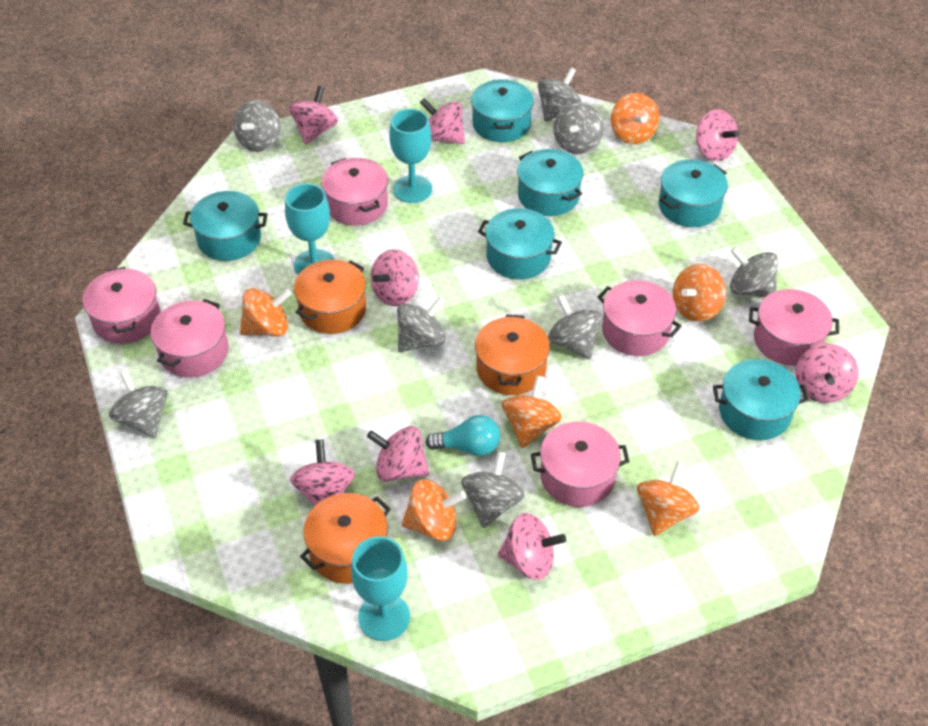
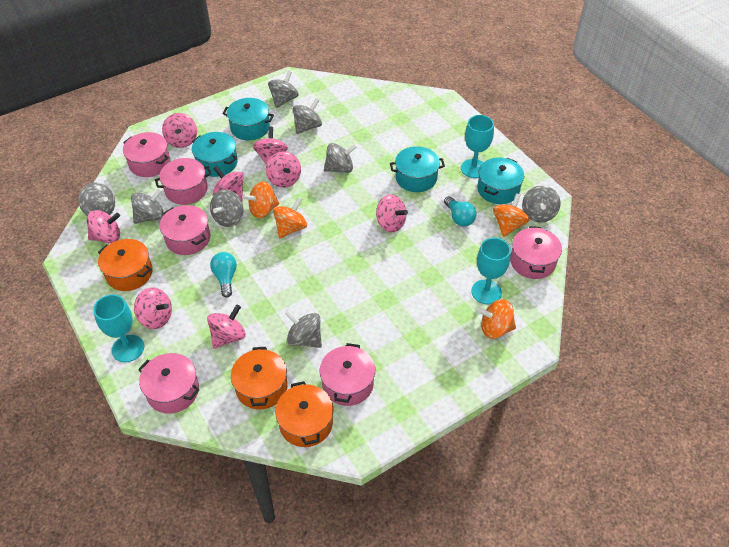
orange spinning top: [240,288,292,337] [402,479,466,541] [502,375,562,448] [611,93,659,144] [637,461,700,536] [673,264,726,322] = 6 -> [242,181,279,218] [273,197,307,238] [478,299,516,339] [493,193,529,237] = 4
turquoise light bulb: [425,415,500,456] = 1 -> [210,252,237,298] [444,196,476,227] = 2
turquoise pot: [183,191,267,261] [471,79,534,142] [478,208,562,279] [517,149,583,216] [659,159,728,227] [713,359,809,440] = 6 -> [192,132,238,177] [222,98,274,140] [390,146,445,192] [477,158,524,204] = 4

